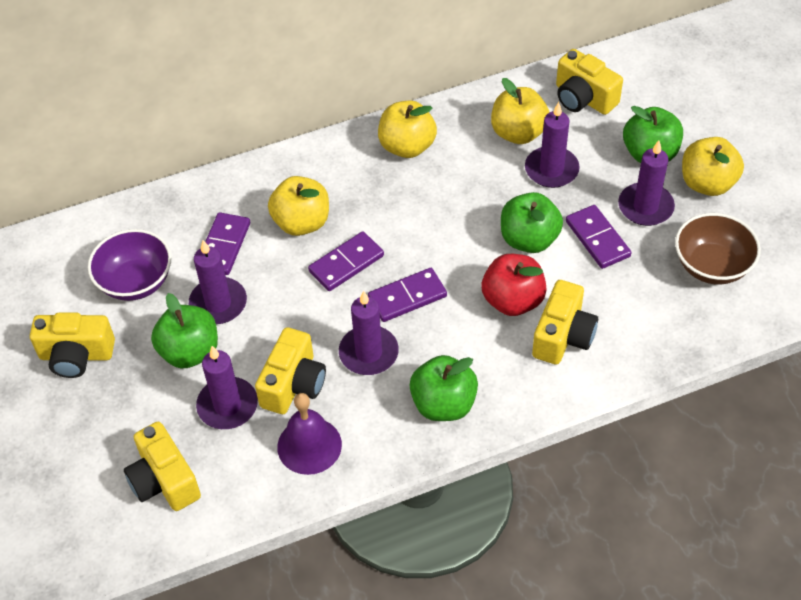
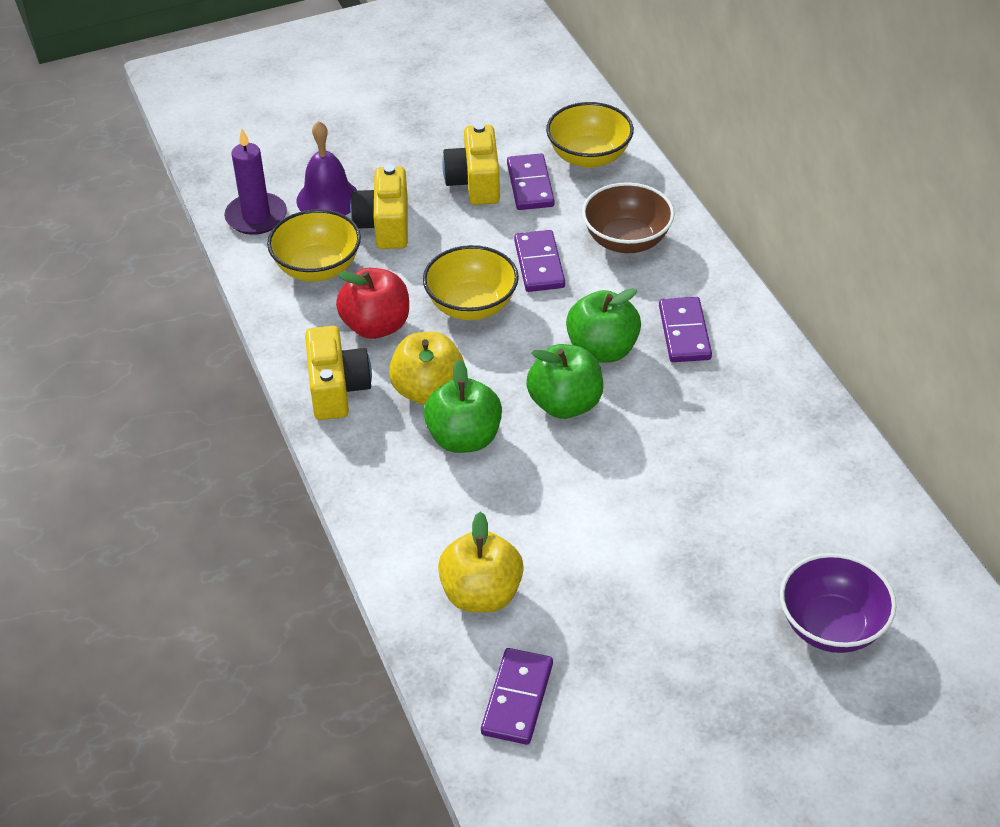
green apple: [151,293,218,368] [410,355,478,421] [501,192,563,253] [623,106,683,163] = 4 -> [424,360,502,453] [526,344,603,419] [566,288,641,363] = 3
purple candle: [189,240,247,324] [196,346,258,429] [339,290,399,375] [525,102,580,188] [618,140,675,226] = 5 -> [224,129,287,235] = 1
yellow apple: [268,176,329,236] [378,101,437,158] [491,78,549,144] [682,137,744,196] = 4 -> [389,332,465,405] [438,512,524,612] = 2
yellow bowl: none = 0 -> [267,209,361,282] [423,245,519,320] [546,102,634,168] = 3
yellow camera: [30,313,115,378] [124,422,201,511] [255,327,326,414] [532,280,598,365] [556,49,623,115] = 5 -> [305,326,372,420] [350,165,408,249] [442,123,500,205] = 3

